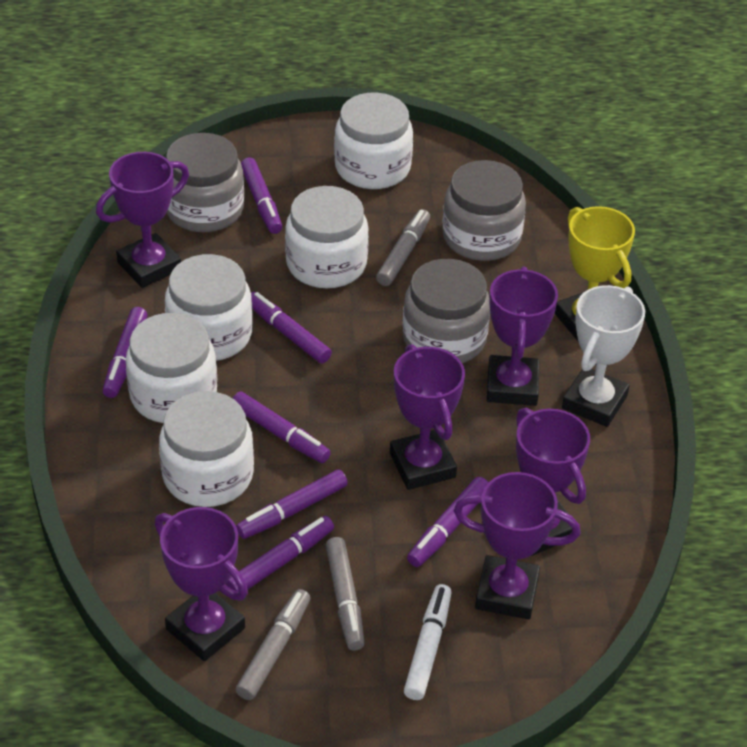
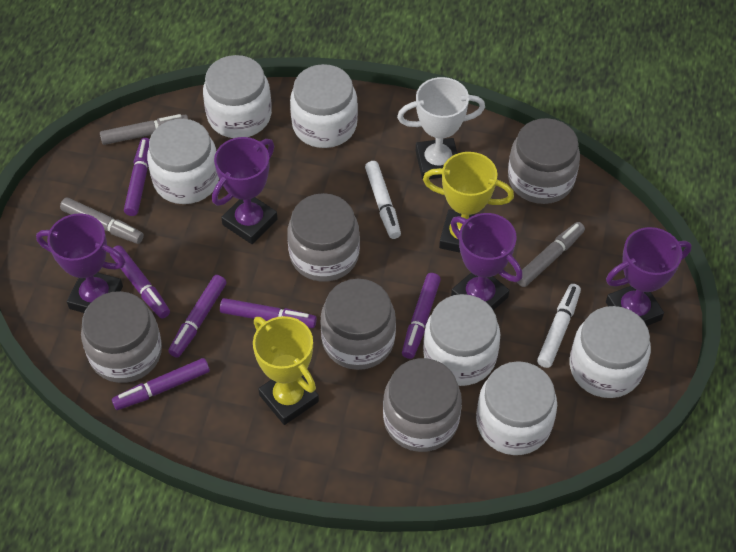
grey jar: [166,133,244,232] [402,259,490,363] [442,160,526,261] = 3 -> [81,291,162,383] [288,193,360,282] [320,279,396,370] [383,358,462,452] [508,118,580,204] = 5
purple marker: [103,307,148,398] [226,516,334,592] [233,392,331,463] [236,469,348,539] [241,157,282,234] [251,292,332,364] [407,477,489,567] = 7 -> [110,245,170,318] [112,358,210,410] [124,138,150,216] [168,275,226,358] [220,298,317,328] [402,273,441,359] = 6
purple trophy: [96,152,189,288] [155,507,248,661] [390,344,465,490] [454,472,580,619] [487,267,558,406] [516,408,590,556] = 6 -> [36,214,125,313] [212,137,278,244] [451,213,523,310] [606,227,691,326] = 4
white jar: [126,313,217,423] [159,391,254,507] [165,254,253,361] [285,186,369,288] [334,93,413,189] = 5 -> [147,119,219,204] [203,55,272,138] [290,64,358,148] [423,294,501,386] [476,361,557,455] [570,306,651,398] = 6
white marker: [404,584,452,700] = 1 -> [365,161,401,239] [537,284,581,368] = 2
yellow trophy: [555,206,635,342] = 1 -> [253,316,319,425] [423,152,514,253] = 2

